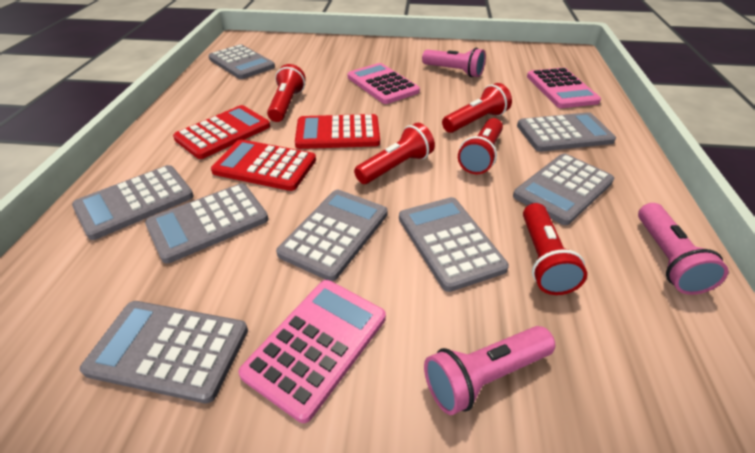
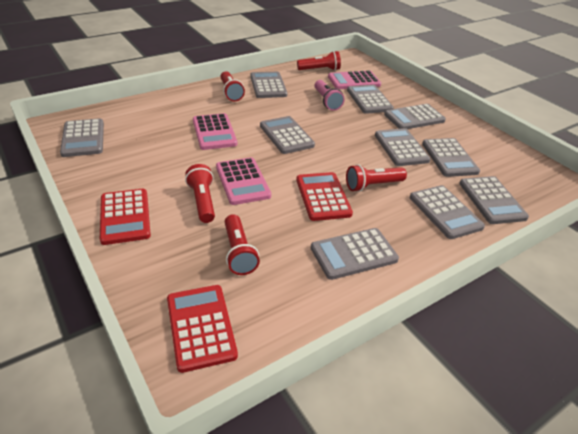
grey calculator: [72,165,194,240] [80,301,248,403] [145,184,268,264] [208,44,275,79] [276,190,388,281] [399,197,509,292] [513,154,615,225] [517,112,616,152] = 8 -> [60,118,104,157] [250,72,287,98] [260,116,315,154] [311,228,399,280] [347,85,394,114] [375,128,431,166] [384,104,446,129] [410,185,485,239] [422,138,480,177] [459,176,529,224] = 10
pink flashlight: [422,48,486,77] [424,326,555,415] [638,203,729,295] = 3 -> [314,80,345,111] = 1

